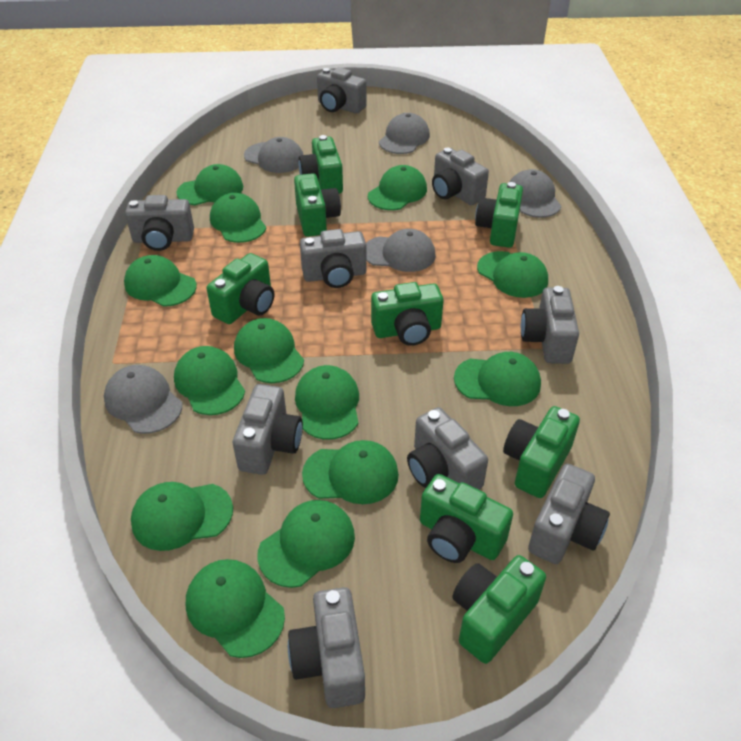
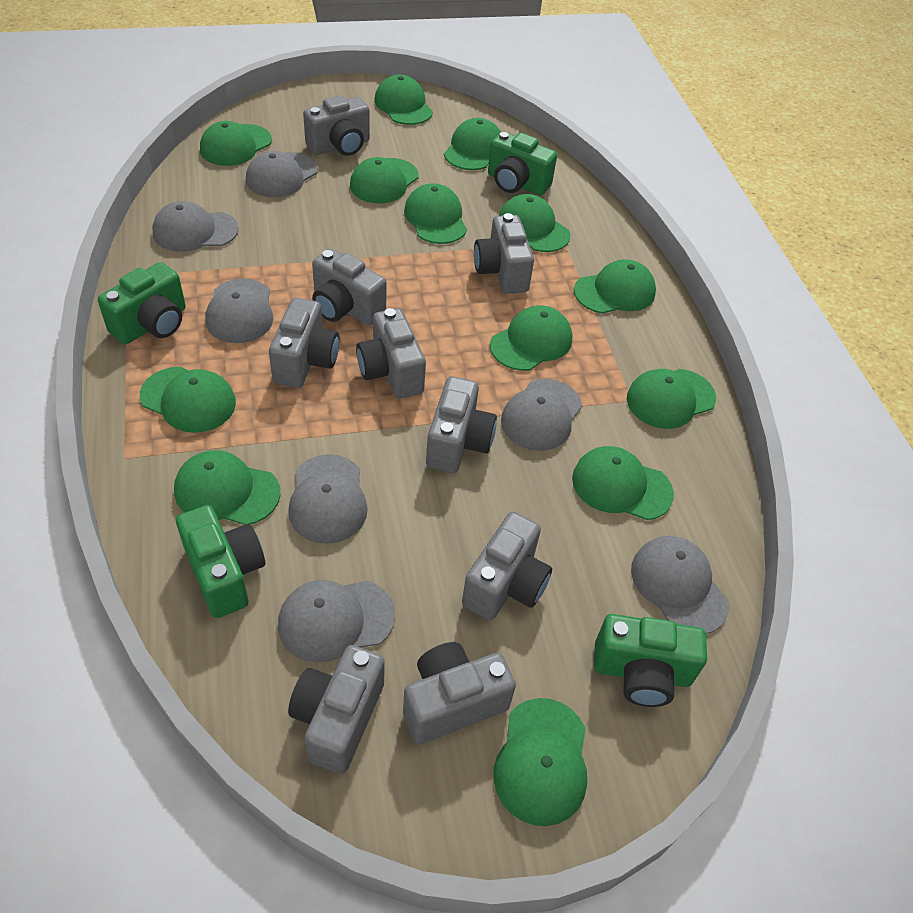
green camera: [207,253,274,324] [294,173,341,237] [299,135,343,194] [371,282,444,346] [420,474,513,563] [453,555,546,664] [475,182,523,248] [503,406,580,498] = 8 -> [98,262,186,344] [176,505,265,618] [488,132,557,195] [594,614,707,707] = 4
grey cap: [104,365,182,434] [244,137,303,173] [366,229,436,272] [379,113,430,154] [509,169,561,218] = 5 -> [152,201,239,252] [205,278,273,343] [246,151,318,197] [278,580,395,663] [288,454,368,544] [501,379,582,451] [631,536,729,634] = 7

